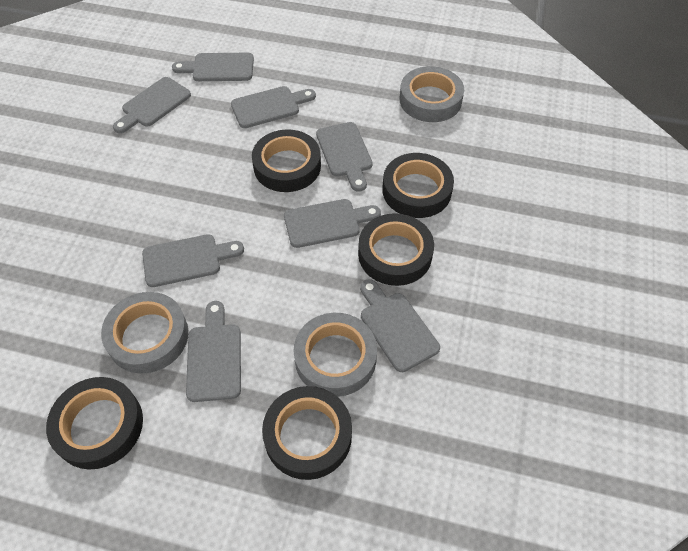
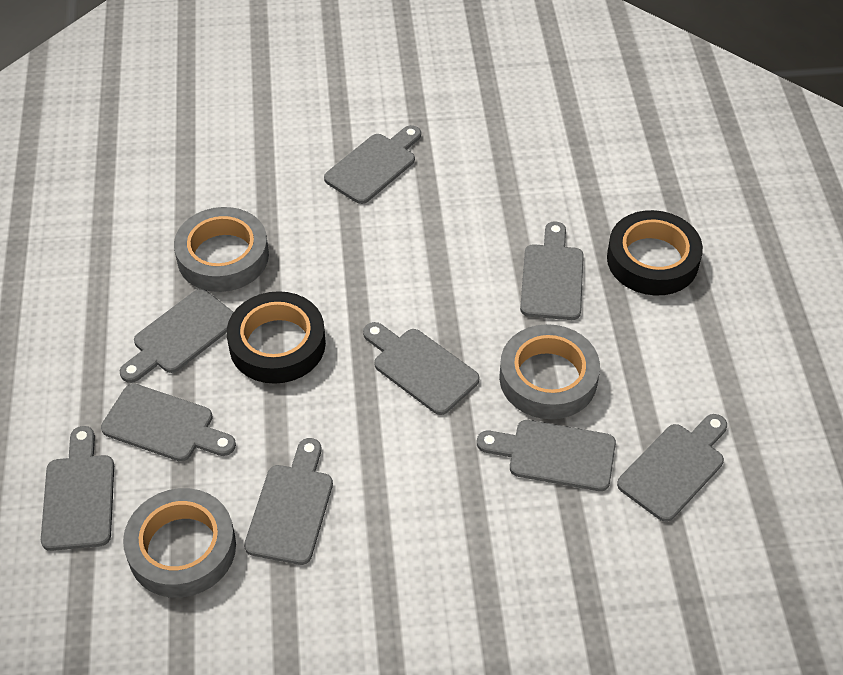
black tape: [46,377,143,470] [252,129,321,192] [262,386,352,480] [358,213,434,286] [382,153,454,218] = 5 -> [227,291,326,384] [607,210,703,295] = 2
grey cutting board: [113,77,191,133] [142,234,244,287] [172,53,254,81] [186,301,241,402] [231,86,316,128] [284,199,381,248] [316,122,373,192] [360,279,440,372] = 8 -> [41,426,114,551] [101,384,236,461] [120,289,234,383] [244,438,333,565] [324,125,421,204] [363,322,480,415] [477,420,616,491] [520,221,584,320] [617,414,727,522] = 9

